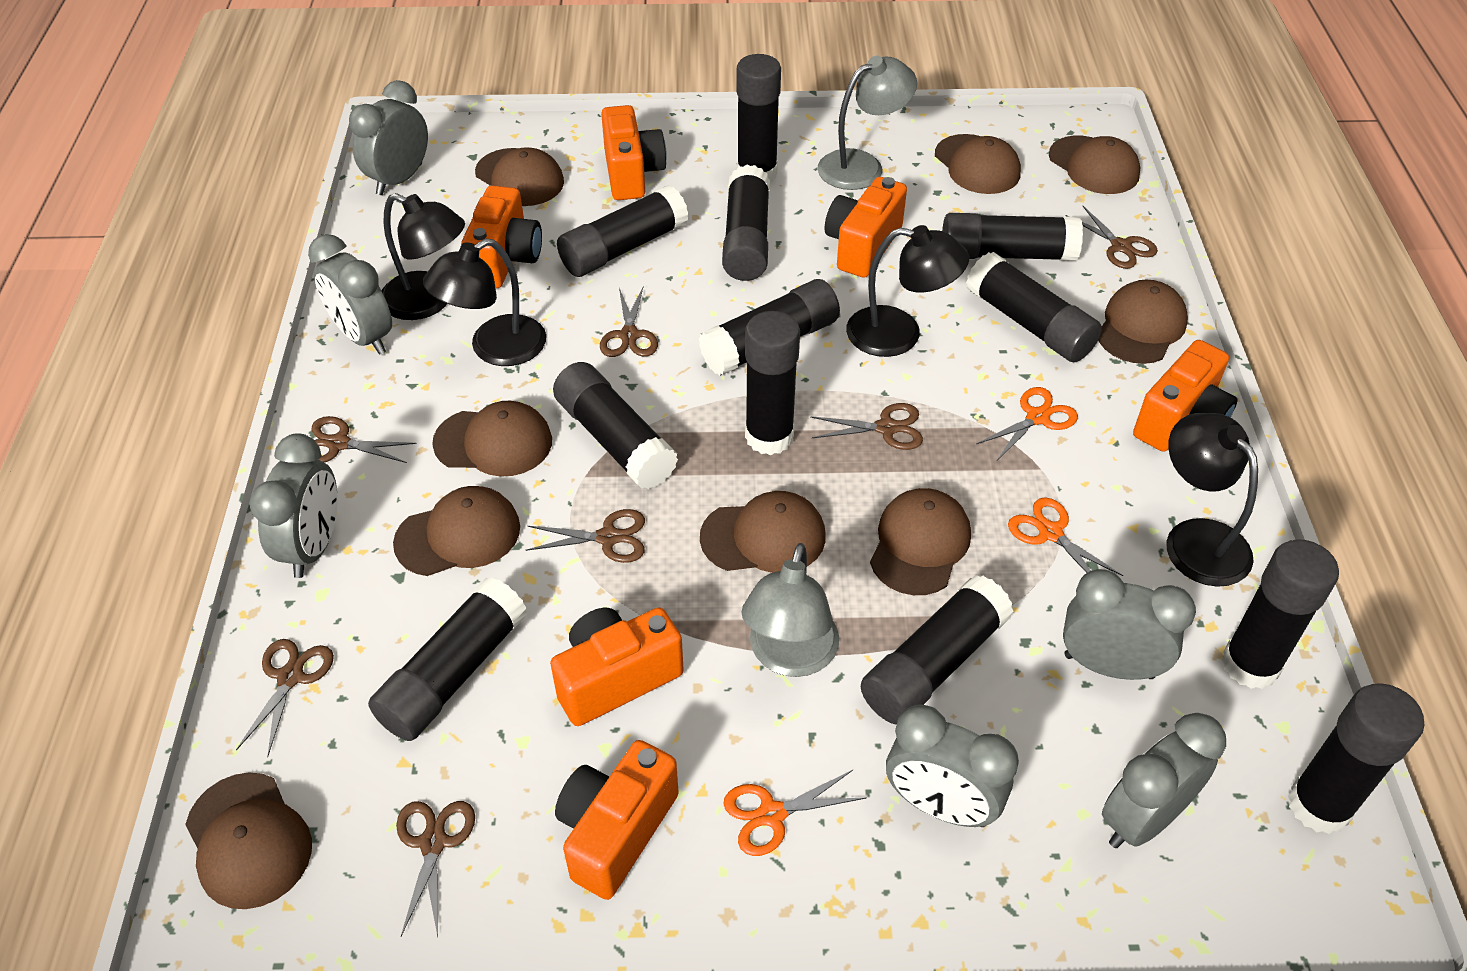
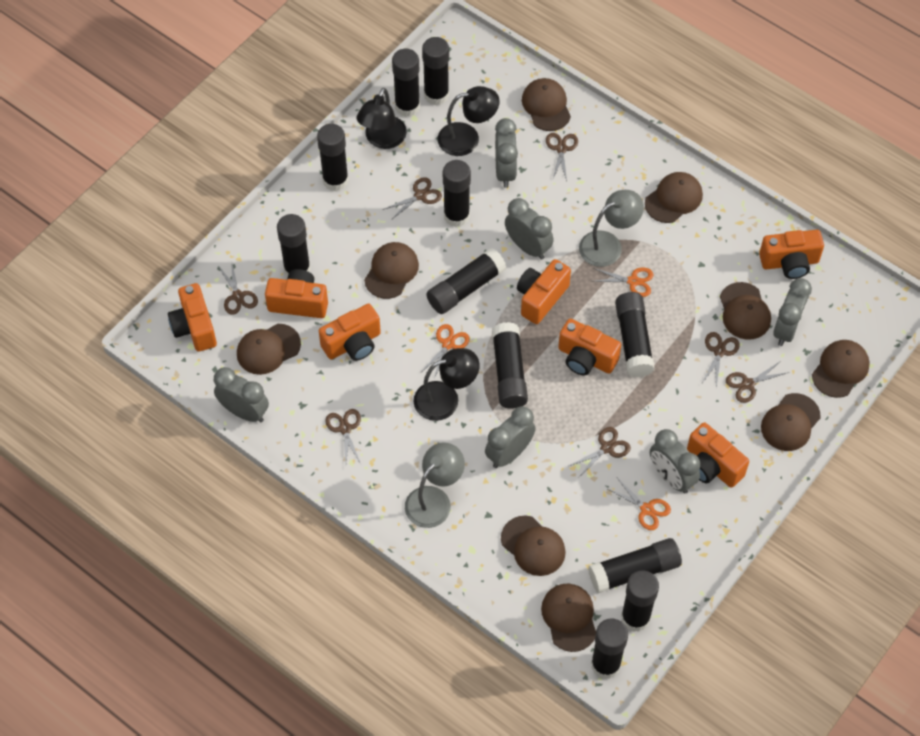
black glue stick: [368,577,528,741] [553,362,678,489] [557,185,689,277] [699,279,840,376] [722,165,770,281] [736,54,781,183] [745,311,800,455] [861,575,1014,725] [942,213,1083,261] [966,252,1102,362] [1222,539,1339,689] [1288,683,1424,834] = 12 -> [277,214,311,277] [317,124,349,191] [392,49,420,117] [422,37,449,106] [426,248,506,314] [443,160,471,227] [492,322,528,409] [588,538,682,593] [591,618,628,679] [615,292,655,377] [621,570,659,632] = 11
black lamp: [381,193,465,320] [423,239,546,366] [846,225,969,357] [1166,413,1258,587] = 4 -> [357,88,407,149] [414,348,480,421] [438,86,500,156] = 3
orange camera: [461,185,542,288] [550,607,684,726] [555,740,679,900] [601,105,667,200] [825,177,907,278] [1133,340,1238,452] = 6 -> [168,283,217,352] [265,269,328,318] [319,304,381,361] [517,259,571,324] [558,319,621,376] [687,422,749,488] [759,230,824,279] = 7

